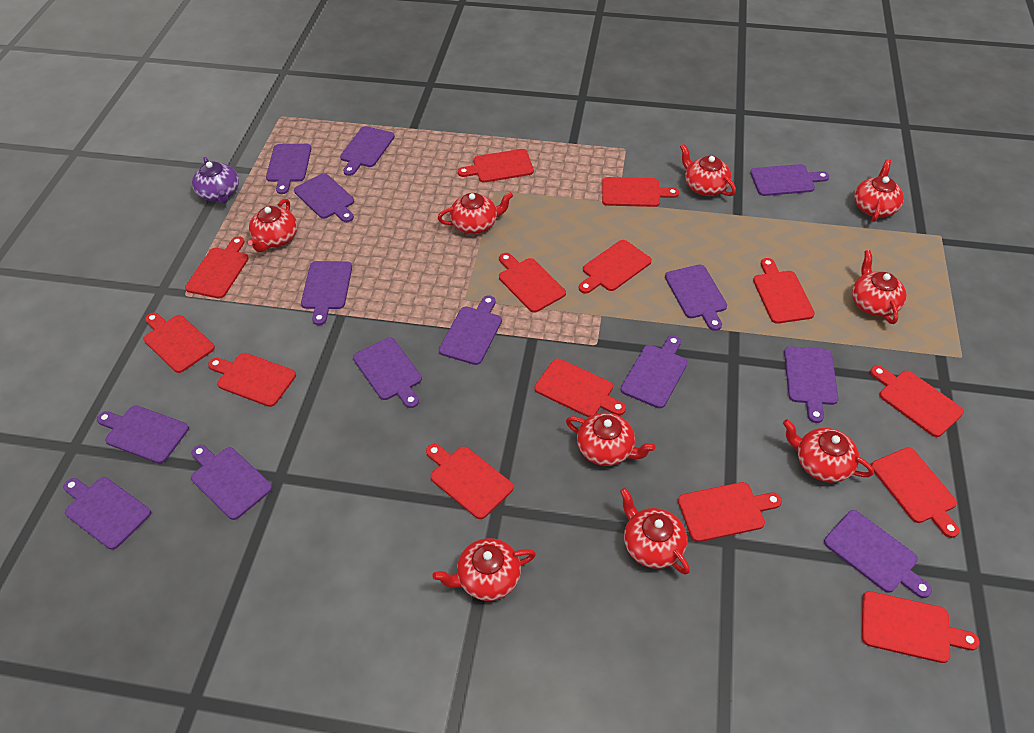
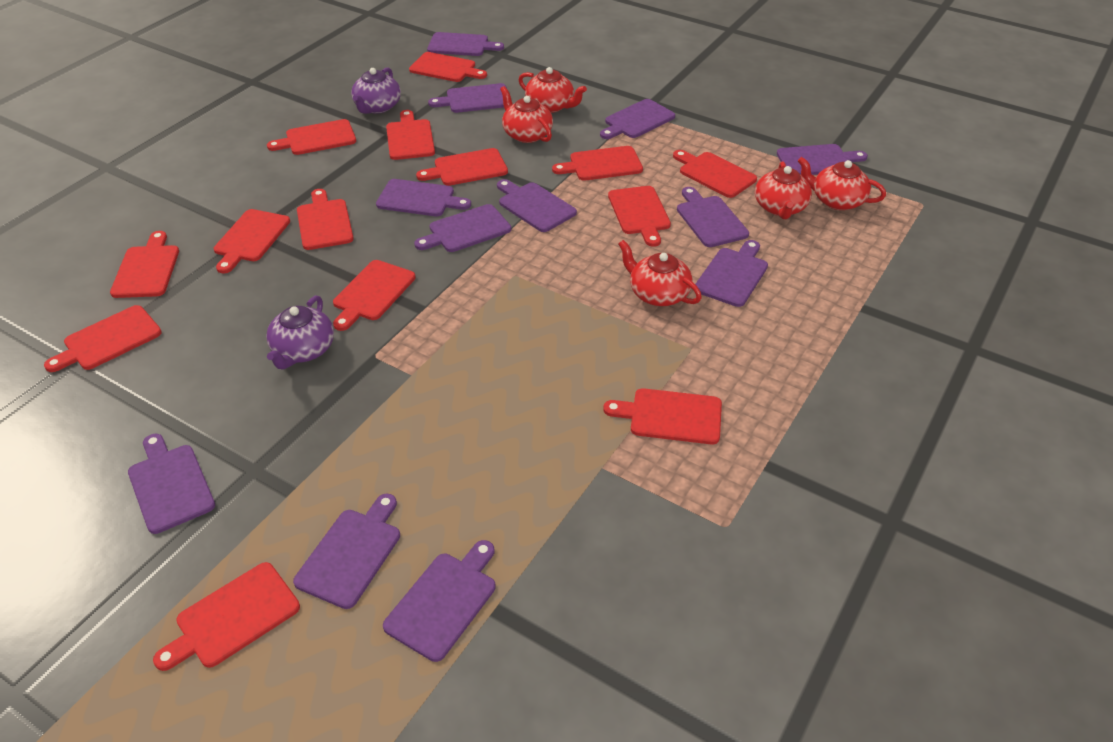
purple cutting board: [63,477,151,550] [97,405,189,464] [191,445,272,520] [266,144,311,194] [294,173,354,222] [301,261,352,325] [340,126,395,176] [353,337,422,408] [439,295,502,365] [621,335,687,408] [665,265,727,331] [750,164,829,196] [784,346,839,423] [824,510,932,598] = 14 -> [128,434,215,534] [293,494,400,609] [376,179,471,216] [383,540,496,662] [414,204,511,252] [427,32,504,56] [428,83,507,113] [497,179,577,232] [600,99,675,139] [677,187,749,247] [695,240,768,307] [777,144,868,175] = 12
purple teapot: [192,157,239,203] = 1 -> [266,295,334,369] [351,67,401,114] = 2
red teapot: [248,199,298,252] [432,538,536,601] [438,192,513,234] [566,412,656,466] [620,488,690,575] [680,144,736,196] [783,419,874,483] [852,250,907,324] [854,159,904,222] = 9 -> [500,86,553,143] [519,67,587,113] [618,240,702,306] [755,161,812,219] [798,157,886,210] = 5

